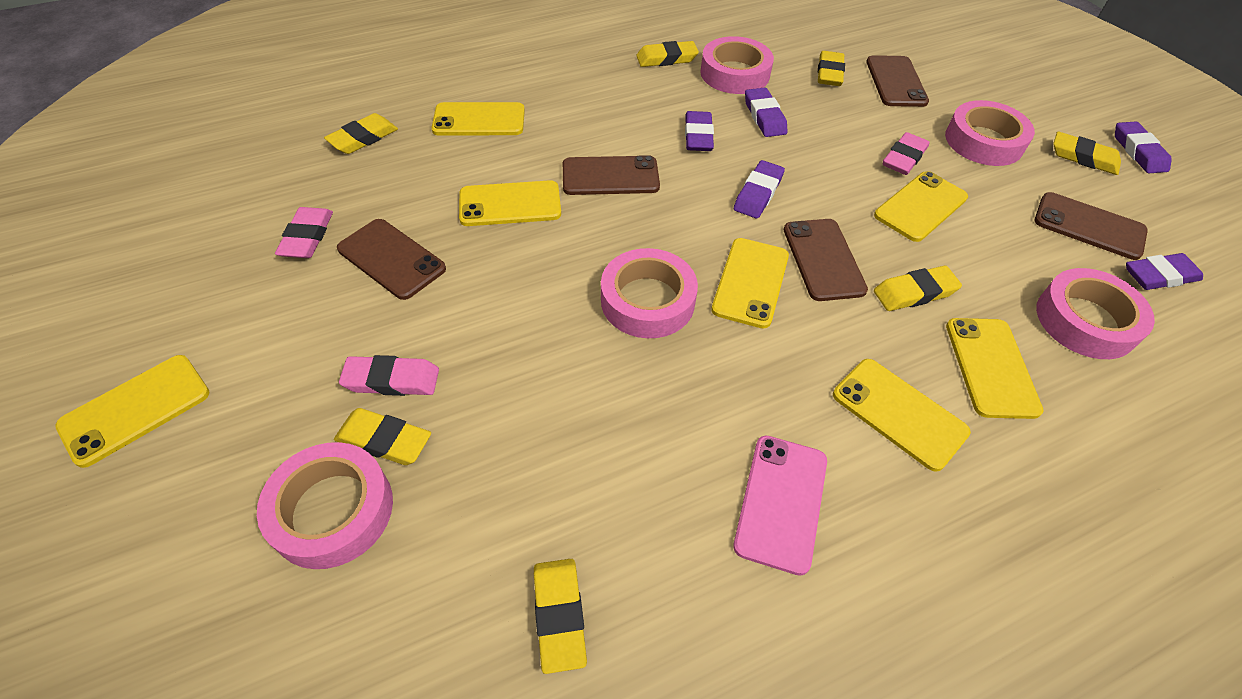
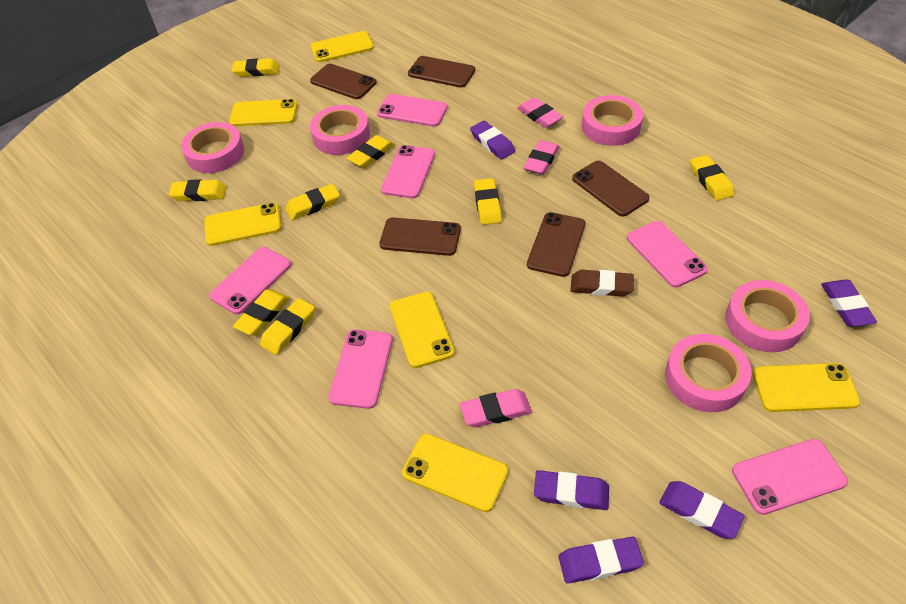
brown eraser: none = 0 -> [570,270,634,297] = 1
pink phone: [733,435,827,576] = 1 -> [209,247,291,315] [328,329,393,409] [377,94,448,127] [381,145,435,198] [627,221,708,288] [732,439,848,515] = 6
yellow eraser: [324,113,398,154] [334,408,431,465] [534,559,587,674] [636,41,699,67] [818,51,845,86] [874,266,962,311] [1053,132,1121,175] = 7 -> [169,179,226,201] [232,58,280,77] [233,289,289,335] [260,298,315,355] [285,184,340,220] [346,135,395,168] [474,178,502,225] [690,155,734,201] = 8
yellow phone: [55,355,210,468] [431,102,525,136] [459,180,561,226] [711,238,789,329] [833,359,971,472] [874,171,968,242] [946,318,1043,419] = 7 -> [204,203,282,246] [229,99,298,126] [311,31,374,62] [390,292,455,368] [402,434,508,512] [753,363,860,412] = 6

